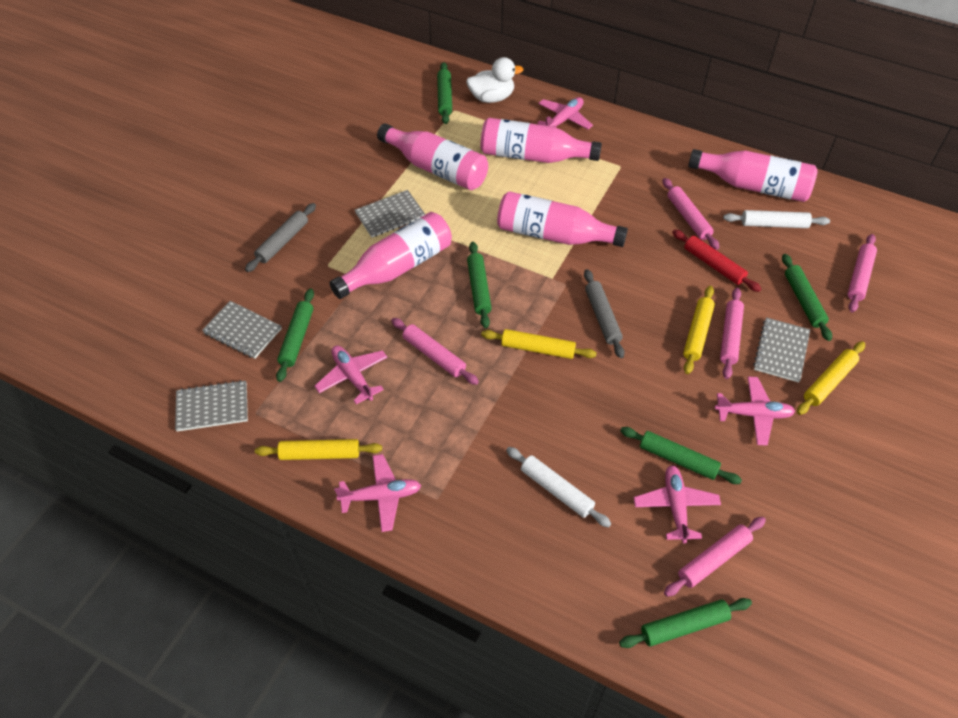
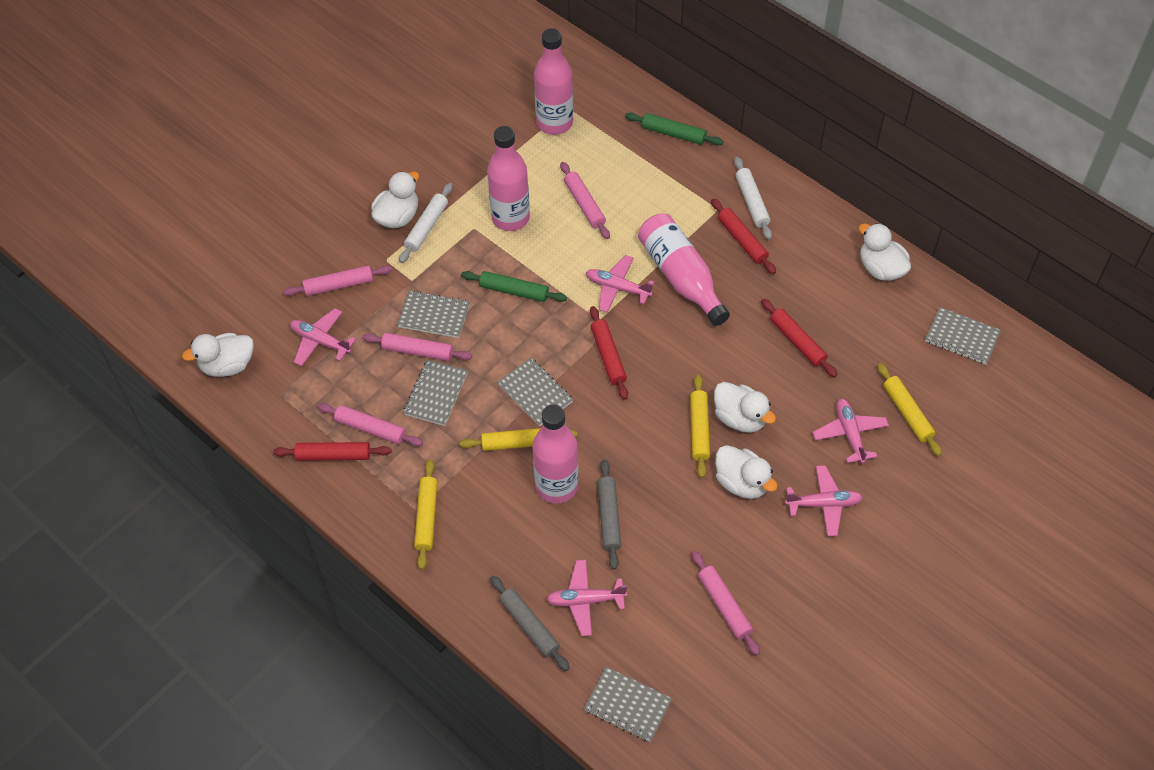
green rolling pin: [276,288,314,382] [437,62,452,124] [467,242,492,328] [619,598,752,648] [620,427,742,484] [782,254,832,341] = 6 -> [461,271,567,302] [625,112,724,146] = 2
grey notebook: [175,380,248,431] [202,301,282,359] [355,190,425,237] [753,317,810,382] = 4 -> [397,291,470,338] [403,359,468,426] [498,358,573,426] [584,667,672,742] [925,307,1001,364] = 5
pink bottle: [329,212,452,299] [377,123,488,190] [481,118,602,163] [497,191,628,247] [688,149,818,202] = 5 -> [487,126,530,231] [532,404,579,504] [534,28,573,135] [638,214,730,326] = 4
red rolling pin: [672,229,761,292] = 1 -> [273,442,391,461] [590,306,628,400] [711,198,776,274] [761,299,837,377] = 4
white duck: [466,57,523,103] = 1 -> [182,333,254,377] [371,171,419,228] [714,382,776,433] [715,445,778,499] [859,223,911,281] = 5

